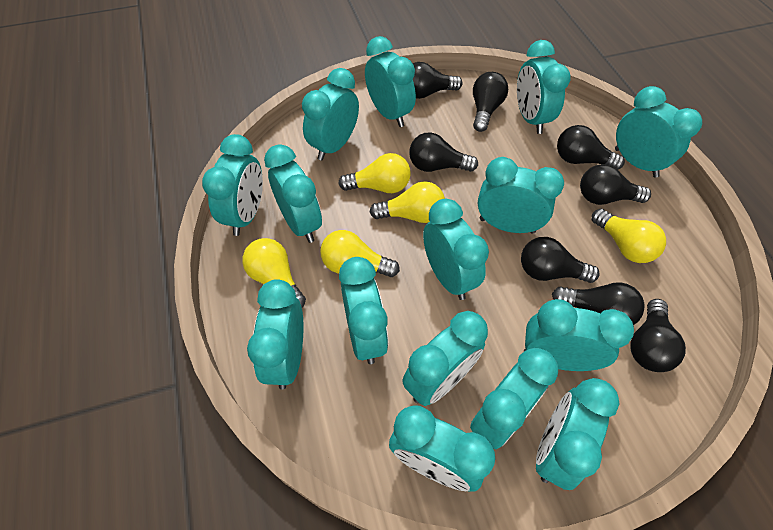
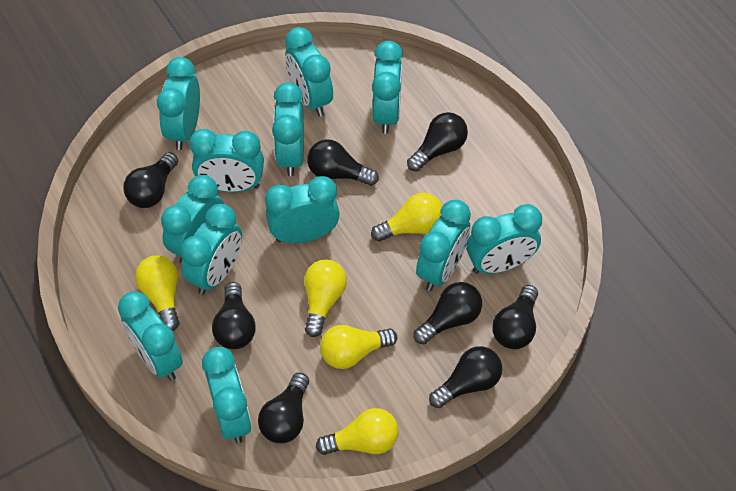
turquoise clock: [202,134,263,236] [247,279,303,389] [264,144,322,243] [302,68,359,161] [339,257,388,364] [365,36,416,127] [389,405,495,492] [402,311,488,406] [423,199,489,300] [470,348,558,449] [478,157,564,234] [517,40,570,134] [524,299,634,371] [536,378,619,490] [615,86,702,178] = 15 -> [118,291,183,381] [157,57,200,150] [161,175,224,264] [180,204,242,295] [189,129,264,192] [202,347,252,443] [265,176,340,243] [272,82,304,176] [285,27,333,117] [372,41,403,134] [416,200,471,291] [467,204,542,274] = 12

